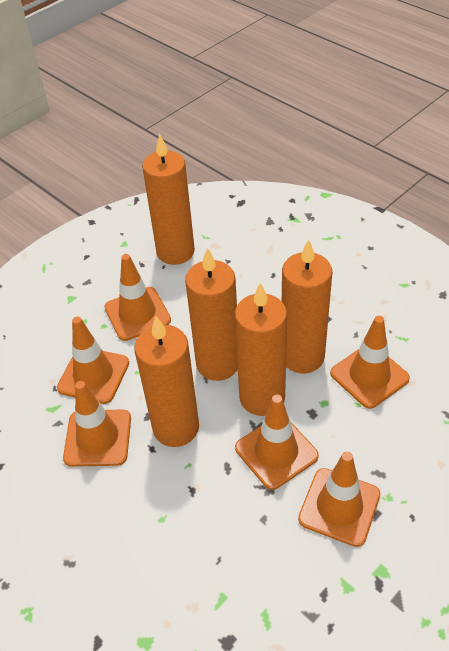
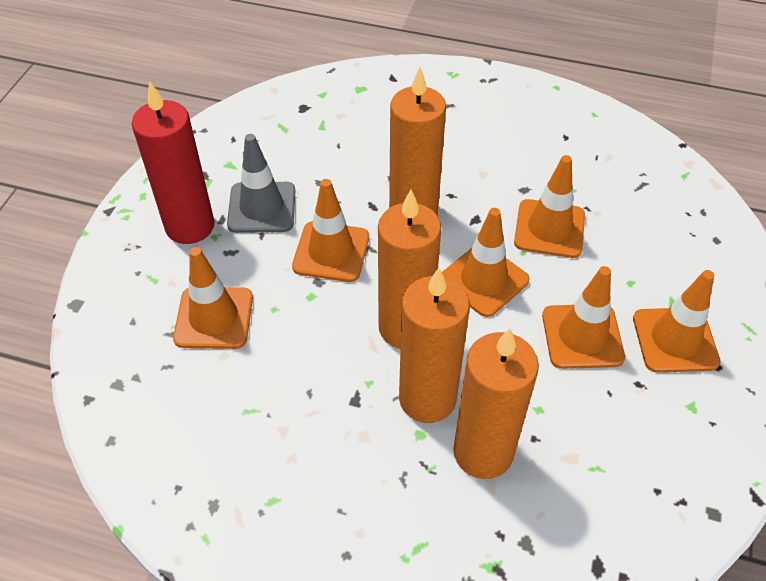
grey traffic cone: none = 0 -> [227,134,295,233] = 1
orange candle: [134,316,199,447] [142,134,195,265] [185,247,238,381] [235,283,287,416] [282,239,332,373] = 5 -> [378,190,441,349] [389,67,446,215] [399,268,470,423] [453,328,539,479] = 4
red candle: none = 0 -> [132,81,215,244] = 1

